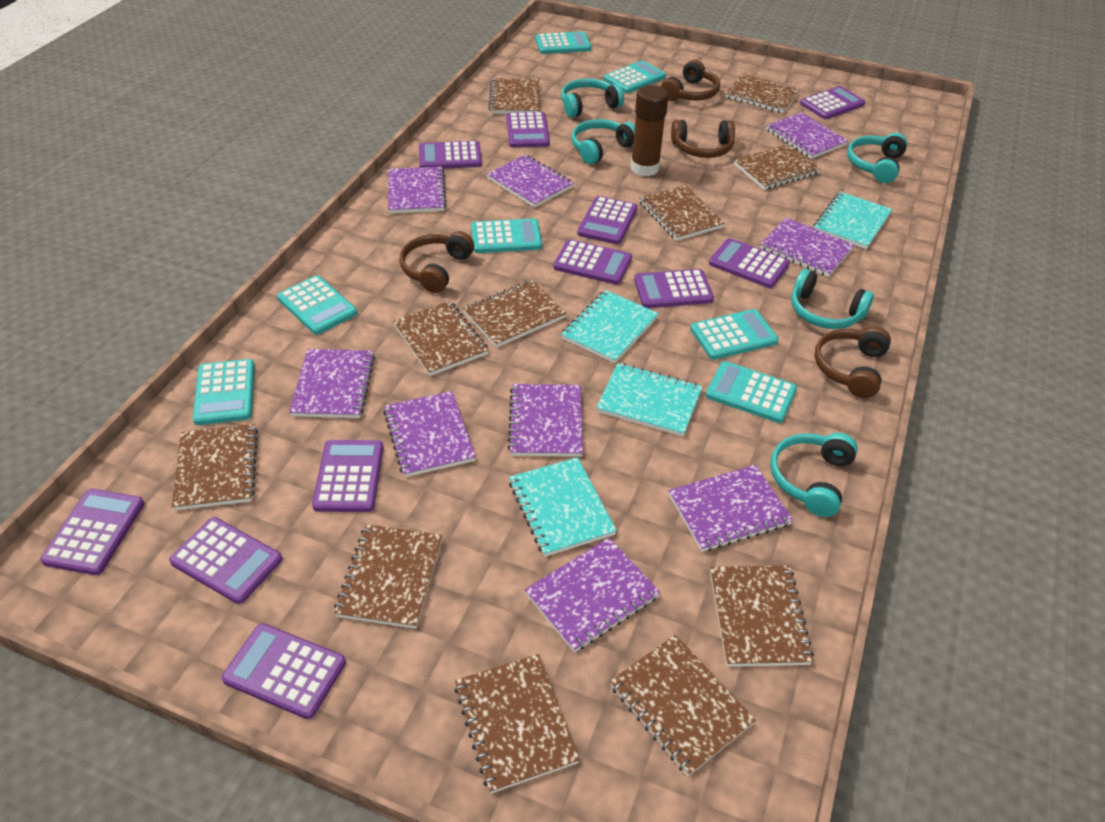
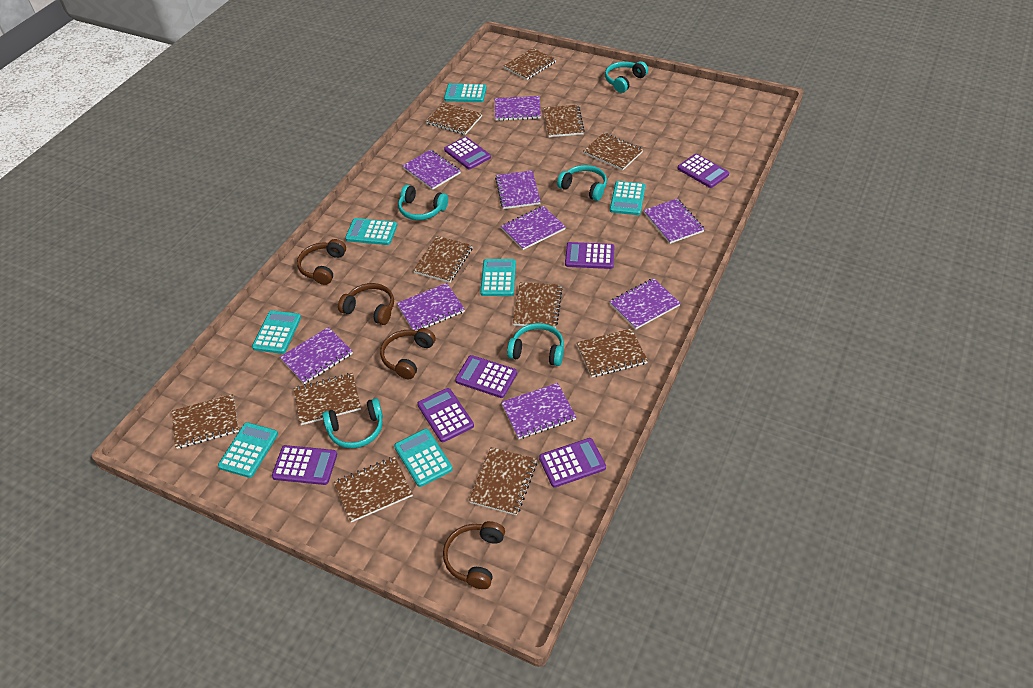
brown glue stick: [630,85,669,176] = 1 -> none = 0
purple calculator: [40,489,144,575] [169,517,282,604] [222,623,346,719] [312,440,384,512] [419,141,482,169] [506,112,550,148] [553,239,632,285] [577,196,637,244] [634,269,714,308] [709,238,790,288] [800,86,865,119] = 11 -> [272,445,337,485] [417,388,474,442] [444,137,491,169] [455,355,517,398] [539,438,606,488] [565,242,615,269] [678,154,729,188] = 7
turquoise notebook: [509,457,617,557] [561,290,659,363] [596,363,703,436] [814,192,892,249] = 4 -> none = 0

